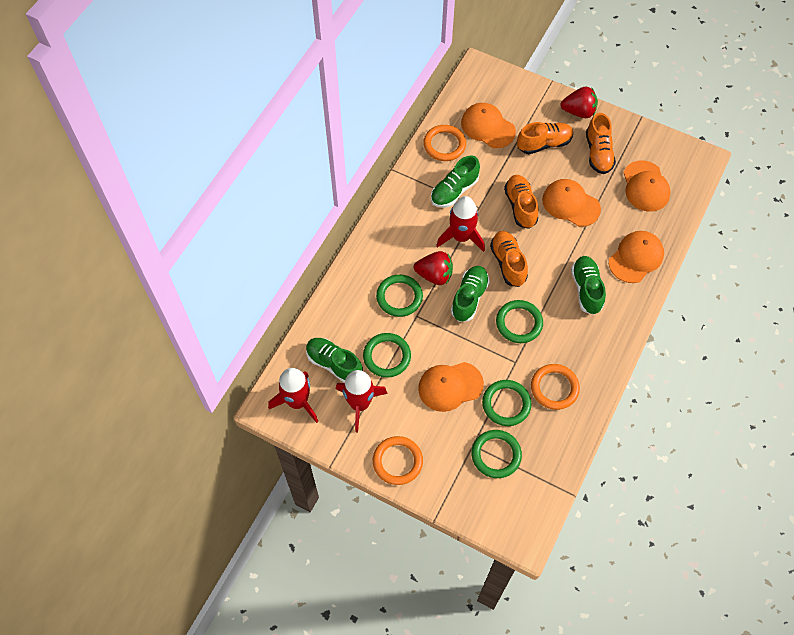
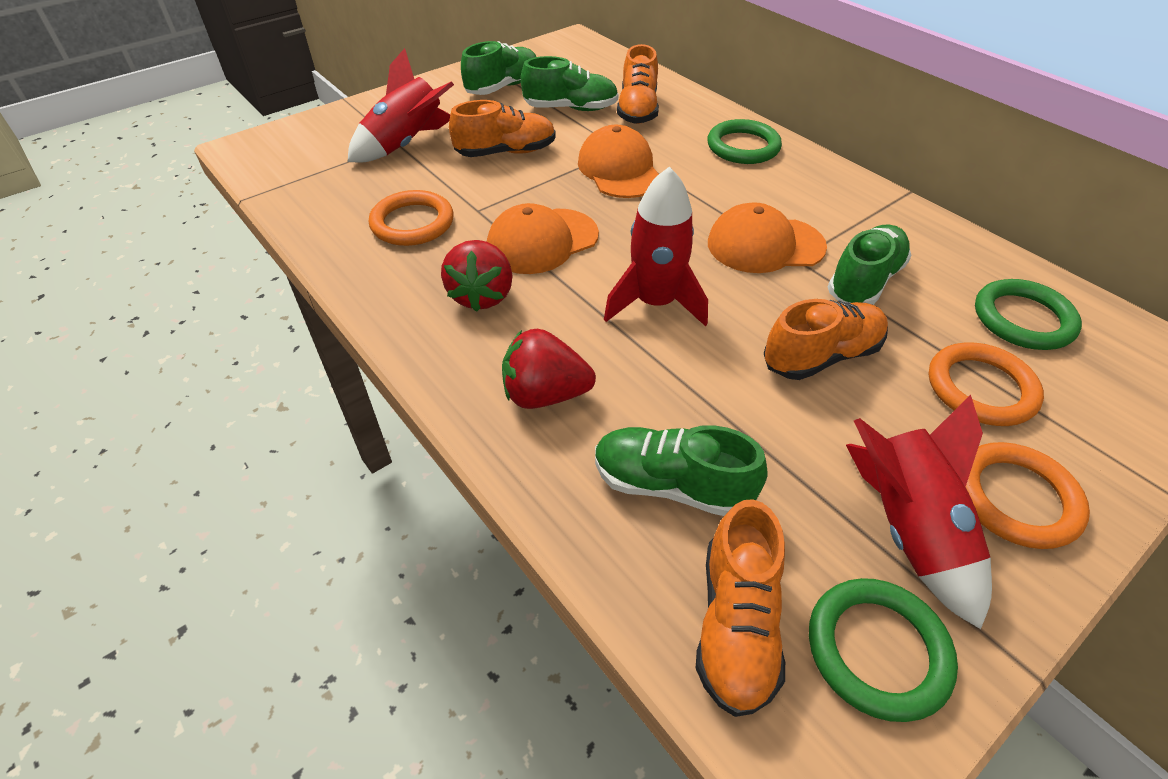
green ring: [363,333,411,378] [376,274,423,317] [471,430,522,478] [482,380,532,426] [496,300,543,343] = 5 -> [707,119,782,164] [809,578,958,722] [975,279,1082,350] = 3
orange cap: [418,362,484,412] [461,103,516,148] [542,179,601,227] [609,231,664,283] [623,161,670,212] = 5 -> [487,203,599,274] [578,125,659,198] [708,202,827,273] = 3

